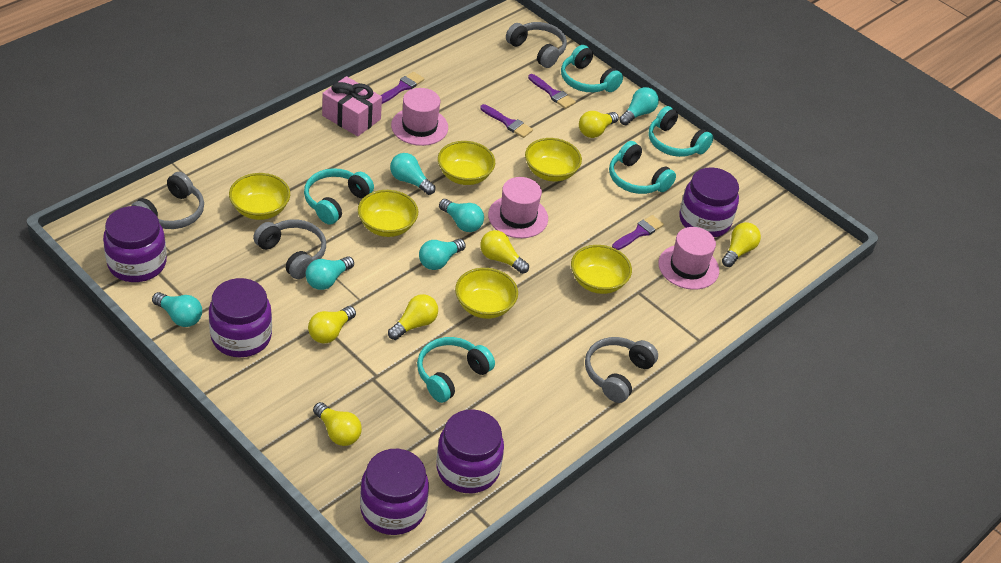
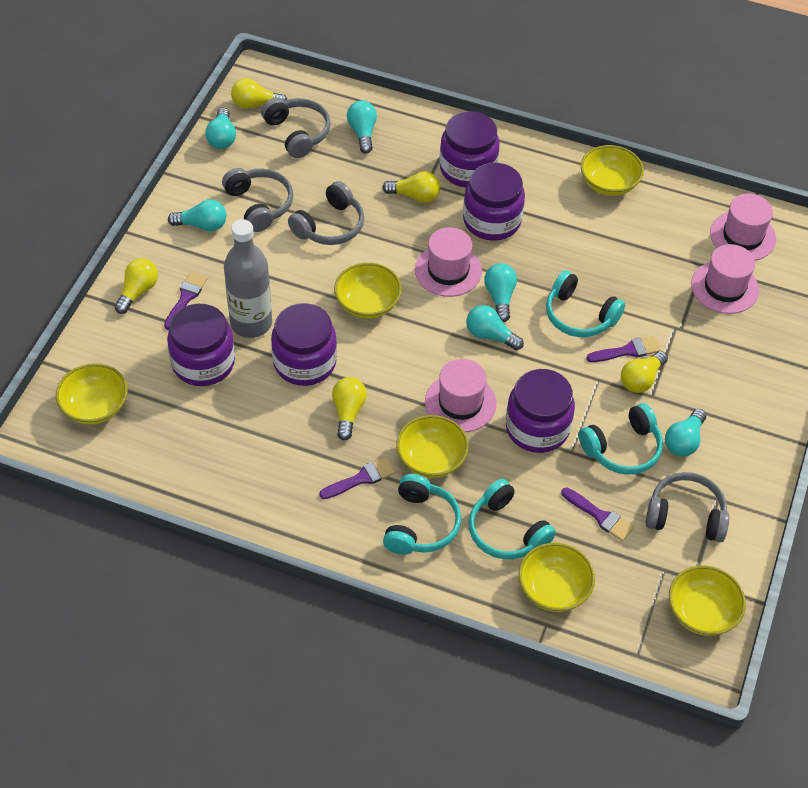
grey bottle: none = 0 -> [224,219,272,338] = 1
pink gift: [322,76,382,136] = 1 -> none = 0
pink hat: [391,88,448,146] [488,177,548,238] [658,227,719,290] = 3 -> [415,227,482,297] [425,359,496,432] [691,244,759,314] [710,194,776,261] = 4
turquoise headphones: [304,168,374,225] [417,337,495,403] [561,45,623,92] [609,141,676,194] [648,106,714,157] = 5 -> [383,474,461,555] [469,479,556,559] [546,270,625,337] [579,403,663,475] = 4
yellow light bulb: [308,306,356,343] [313,402,362,446] [388,294,438,340] [480,230,529,274] [579,111,619,138] [722,222,761,267] = 6 -> [114,258,158,314] [231,78,287,109] [332,377,367,440] [382,171,440,203] [621,351,668,393] = 5

